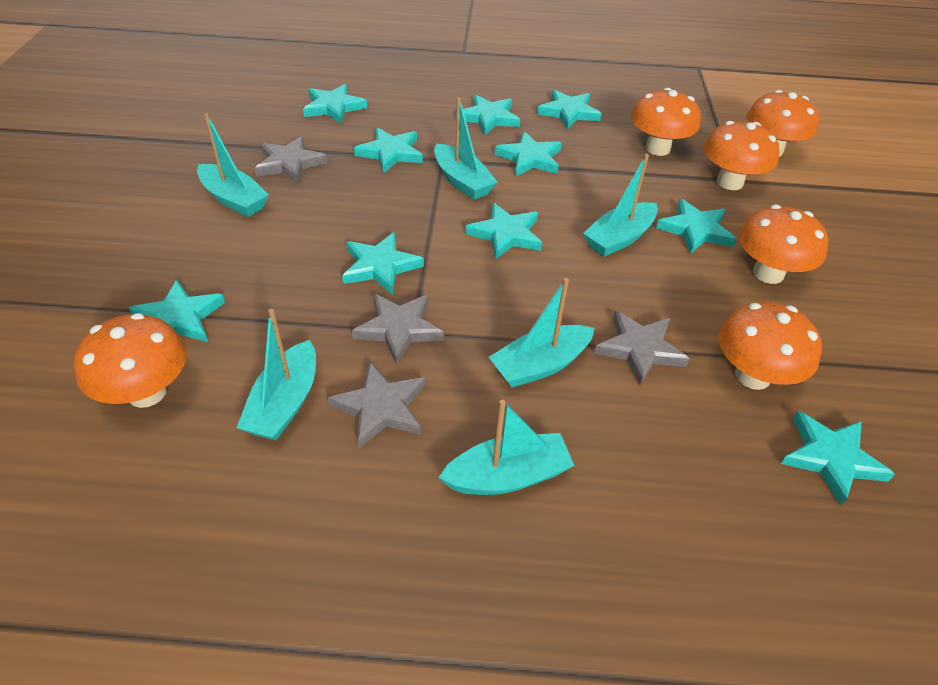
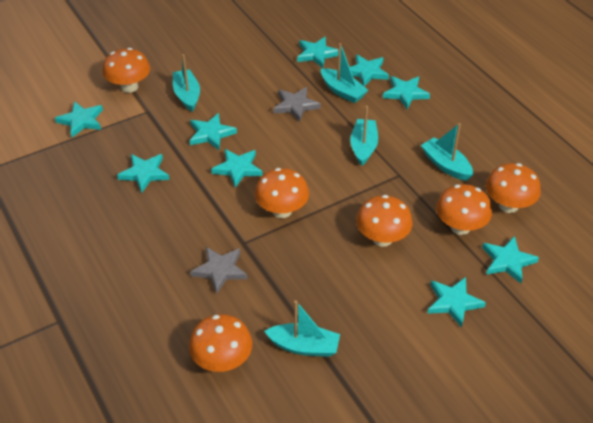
grey star: [255,136,327,183] [328,362,425,448] [352,294,444,365] [594,310,690,385] = 4 -> [190,247,248,294] [273,87,321,122] = 2
turquoise boat: [197,113,269,217] [237,309,316,440] [434,97,497,200] [438,400,575,495] [489,278,594,388] [583,154,658,257] = 6 -> [173,54,200,112] [264,301,340,357] [321,43,369,103] [350,106,378,166] [421,123,473,181] = 5
turquoise star: [129,280,225,342] [303,84,367,124] [342,232,424,295] [354,127,423,174] [456,95,520,136] [465,203,542,260] [495,131,562,177] [537,89,601,130] [656,199,736,254] [781,411,895,505] = 10 -> [55,101,103,137] [117,154,170,193] [190,113,237,150] [211,149,263,188] [297,37,339,68] [350,54,389,87] [383,76,430,109] [427,277,486,328] [482,236,539,283] = 9

